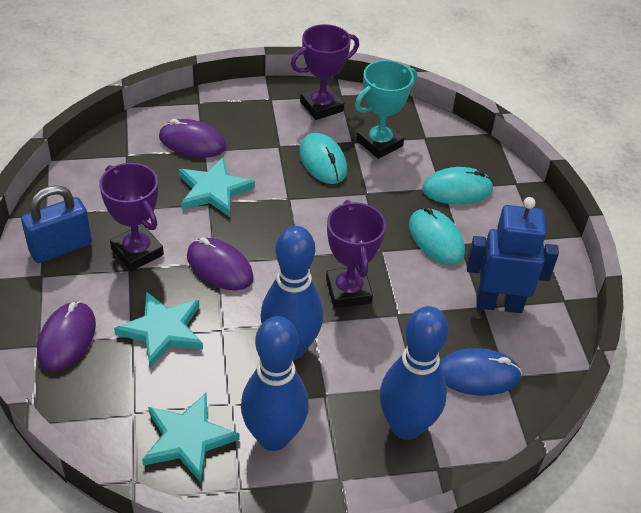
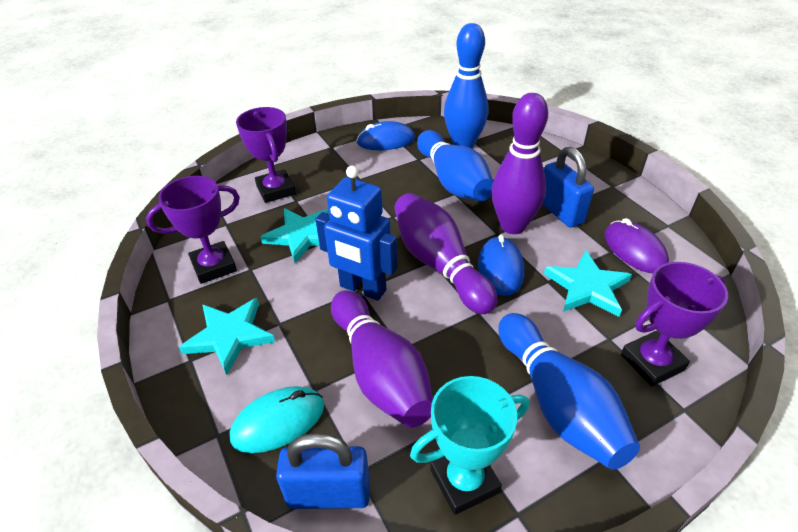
blue mouse: [440,348,522,396] = 1 -> [356,121,415,150] [478,234,525,296] = 2
blue padlock: [21,185,92,263] = 1 -> [276,433,370,509] [542,147,594,228] = 2
purple bowling pin: none = 0 -> [331,290,433,428] [394,193,497,314] [491,93,548,234] = 3
purple mouse: [37,301,96,372] [159,119,226,158] [187,237,254,291] = 3 -> [604,218,669,273] = 1
turquoise mouse: [299,133,347,184] [409,207,465,265] [422,167,494,204] = 3 -> [230,386,324,453] = 1

